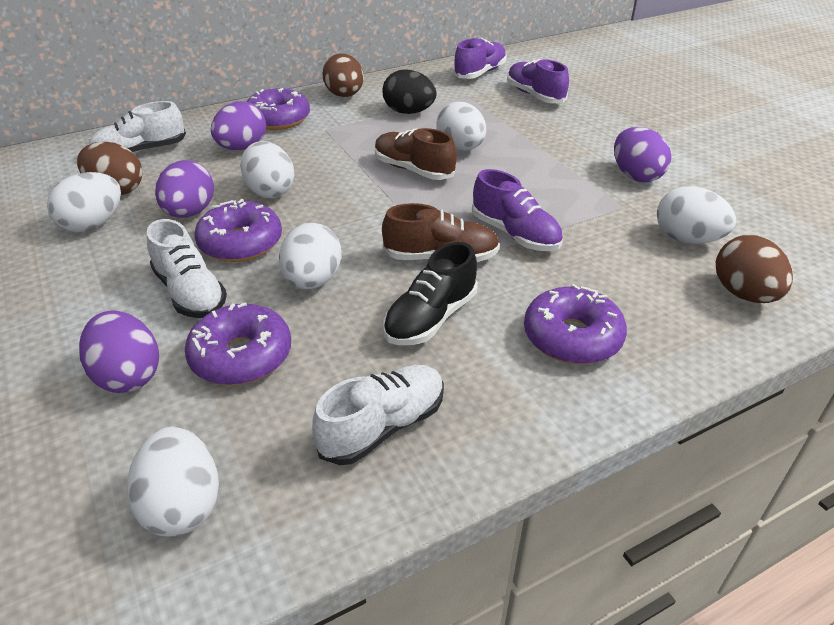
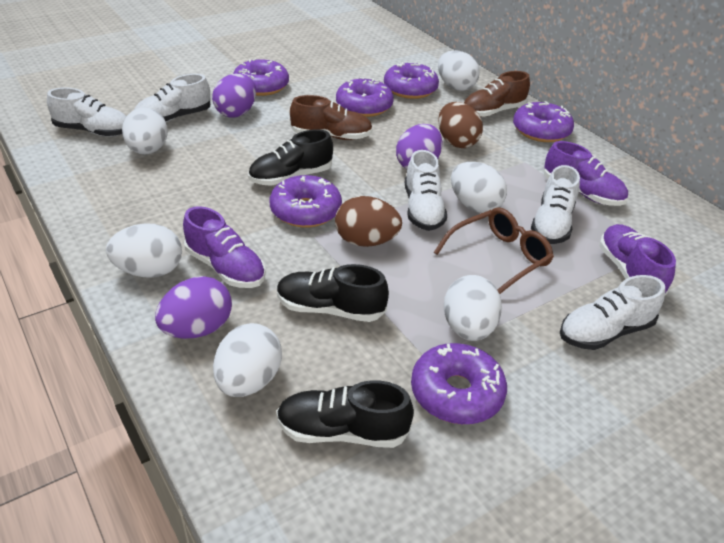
black egg: [382,69,437,114] = 1 -> none = 0
black shoe: [383,242,478,345] = 1 -> [248,129,333,186] [277,264,389,322] [277,380,414,448] = 3
brown egg: [77,142,142,195] [322,54,364,97] [716,235,793,303] = 3 -> [335,196,402,247] [438,102,483,148] = 2
brown glasses: none = 0 -> [434,207,554,294] = 1
purple donut: [185,302,291,385] [194,199,282,262] [246,88,310,130] [524,284,627,364] = 4 -> [233,58,289,96] [270,175,342,228] [336,77,394,117] [384,62,439,99] [411,343,507,424] [513,101,574,142] = 6
purple egg: [79,310,159,393] [155,160,214,218] [211,101,266,150] [614,127,671,183] = 4 -> [155,276,232,339] [212,73,256,118] [396,124,443,169] = 3
white shoe: [89,101,186,154] [147,219,227,318] [312,365,444,465] = 3 -> [47,87,126,137] [134,74,210,122] [405,150,447,231] [531,165,580,244] [560,275,665,350] = 5

